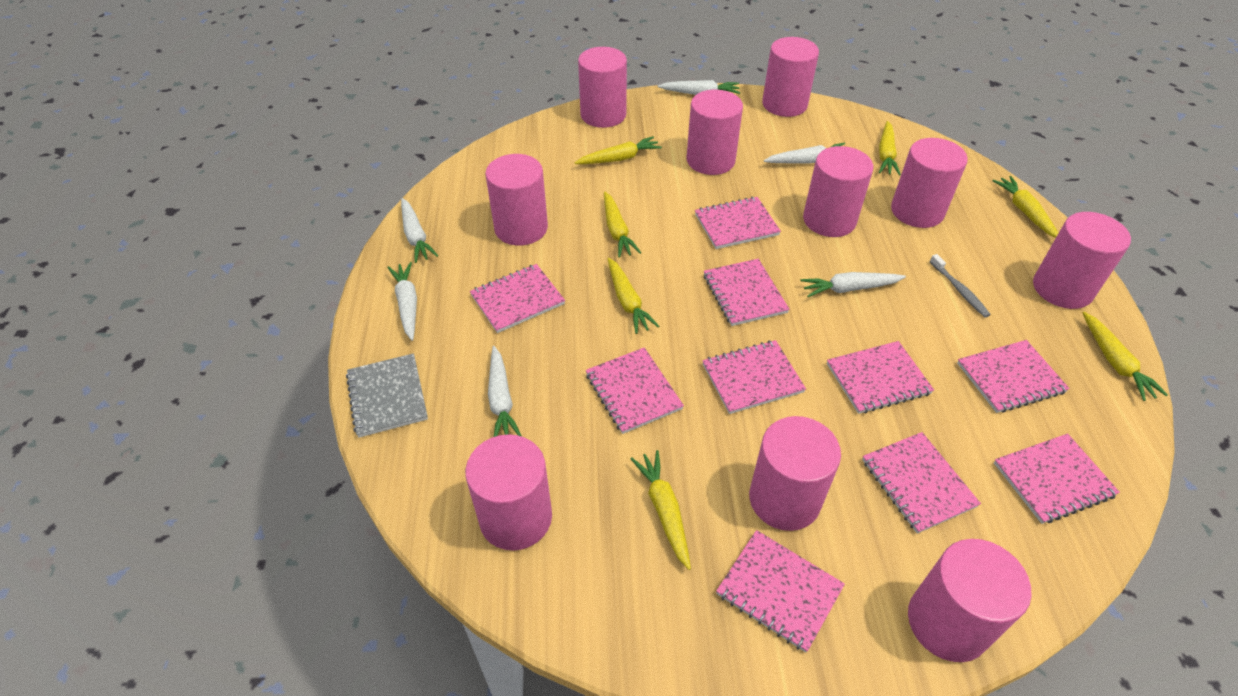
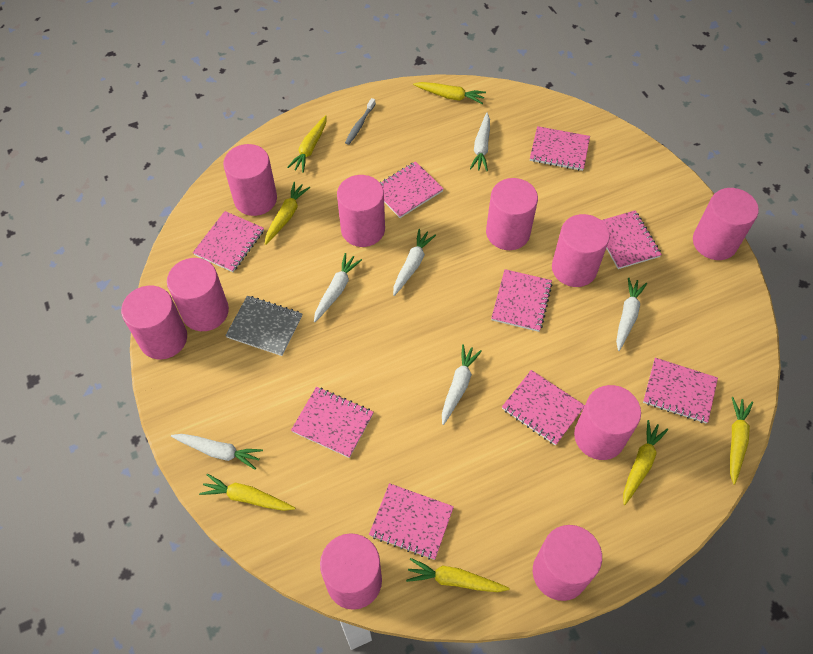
pink notebook: [470,264,565,333] [586,347,684,434] [695,197,781,249] [702,340,806,414] [704,259,790,326] [716,530,845,652] [827,341,934,414] [862,432,981,534] [957,340,1070,413] [994,433,1120,524] = 10 -> [193,211,264,272] [291,387,374,458] [369,483,454,560] [380,161,444,218] [491,269,553,332] [502,370,585,446] [530,126,590,171] [601,210,662,269] [643,358,718,424] = 9

